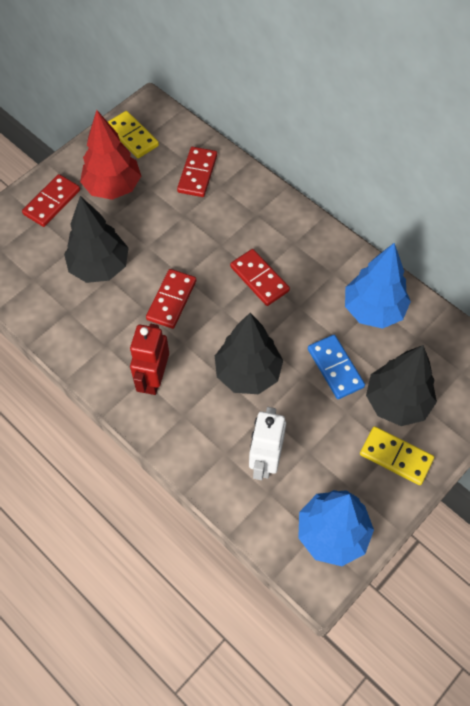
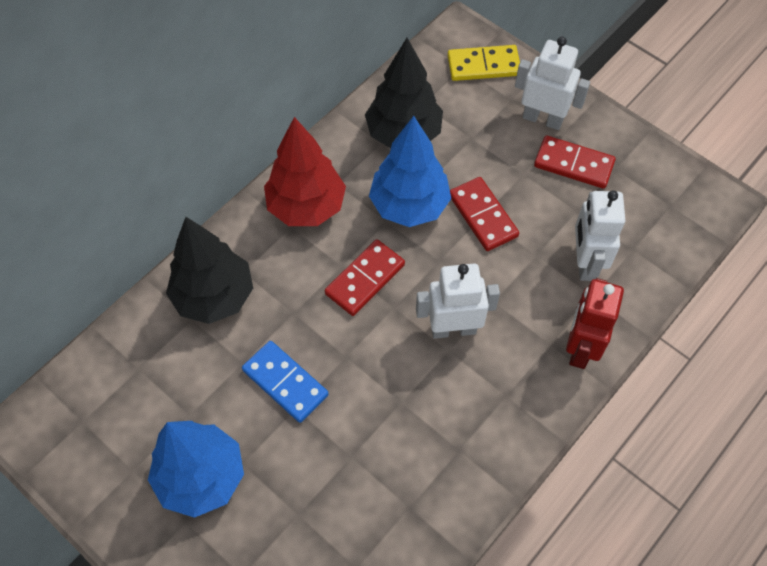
black tree: [64,196,129,283] [215,313,283,394] [366,345,437,426] = 3 -> [166,217,253,324] [365,38,443,148] = 2
red domino: [22,174,80,227] [146,269,196,329] [177,147,217,197] [230,249,290,306] = 4 -> [325,239,405,316] [450,177,519,251] [534,135,616,189] = 3
white robot: [249,407,286,480] = 1 -> [416,263,500,339] [515,37,590,130] [575,190,625,281] = 3
yellow domino: [108,111,159,158] [360,426,434,485] = 2 -> [448,45,520,81] = 1

